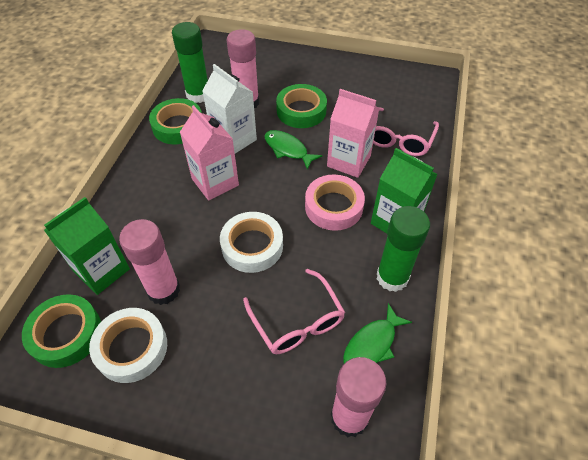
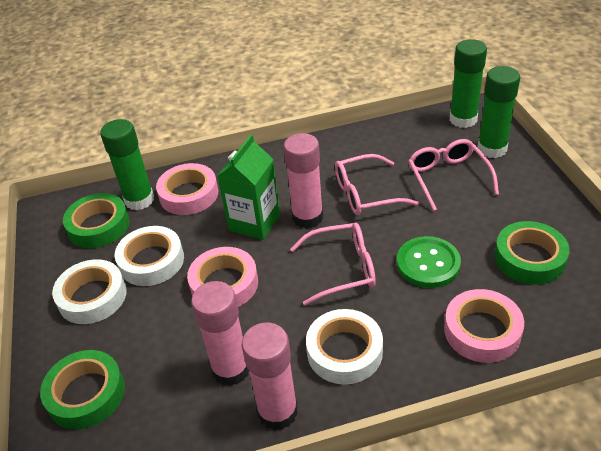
green button: none = 0 -> [397,236,461,288] = 1
green carton: [44,197,130,295] [371,148,438,233] = 2 -> [218,134,280,240] = 1
green fish: [265,130,322,170] [343,303,412,364] = 2 -> none = 0
green glue stick: [172,22,208,103] [377,206,430,292] = 2 -> [100,119,154,210] [449,39,487,128] [478,66,520,158] = 3
pink carton: [180,105,239,201] [327,89,380,178] = 2 -> none = 0
pink glasses: [243,269,345,354] [373,107,439,156] = 2 -> [290,223,376,306] [335,154,419,215] [408,139,499,211] = 3
pink tape: [305,174,365,231] = 1 -> [156,163,218,215] [187,247,258,307] [444,289,524,363] = 3
white carton: [202,64,257,154] = 1 -> none = 0
white tape: [89,308,167,383] [220,212,283,273] = 2 -> [52,259,127,324] [115,226,184,286] [306,309,383,384] = 3

